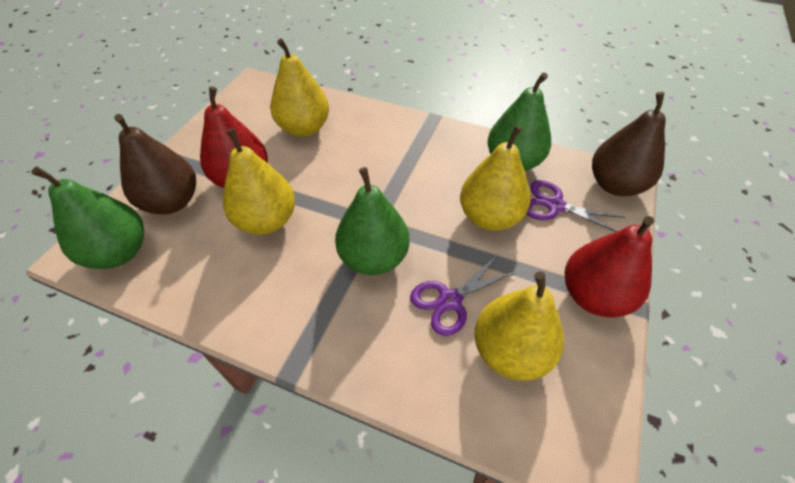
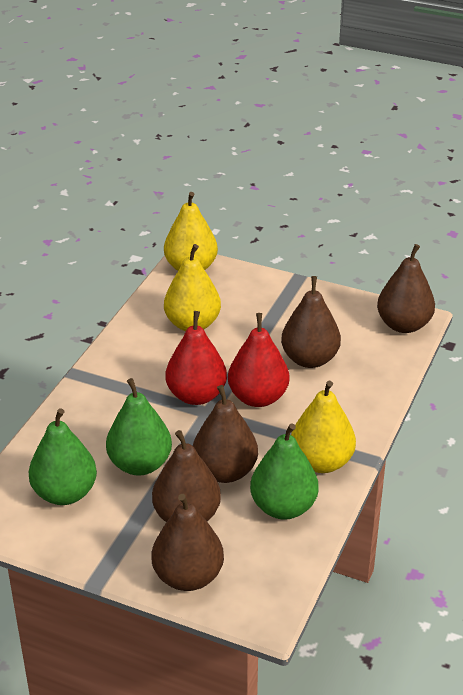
brown pear: [114,114,196,214] [592,92,666,196] = 2 -> [152,430,221,522] [152,494,224,591] [193,385,258,483] [281,276,341,368] [377,244,435,333] = 5
purple scissors: [410,256,516,336] [527,180,625,232] = 2 -> none = 0
yellow pear: [223,128,295,235] [270,38,329,137] [460,125,531,231] [474,271,564,381] = 4 -> [164,192,218,271] [164,244,221,331] [291,381,356,473] = 3

